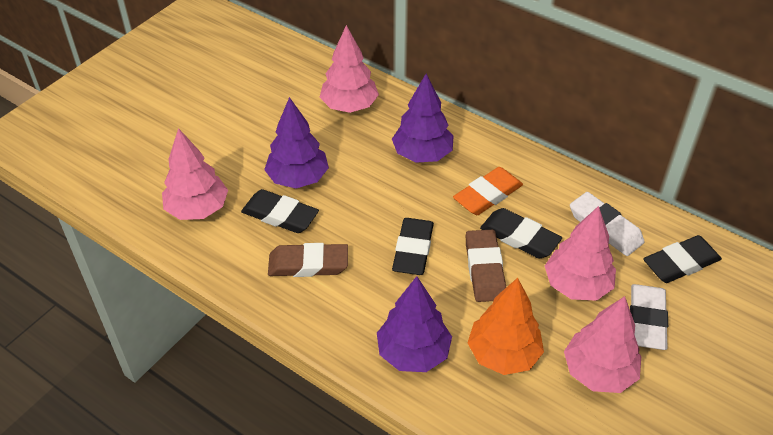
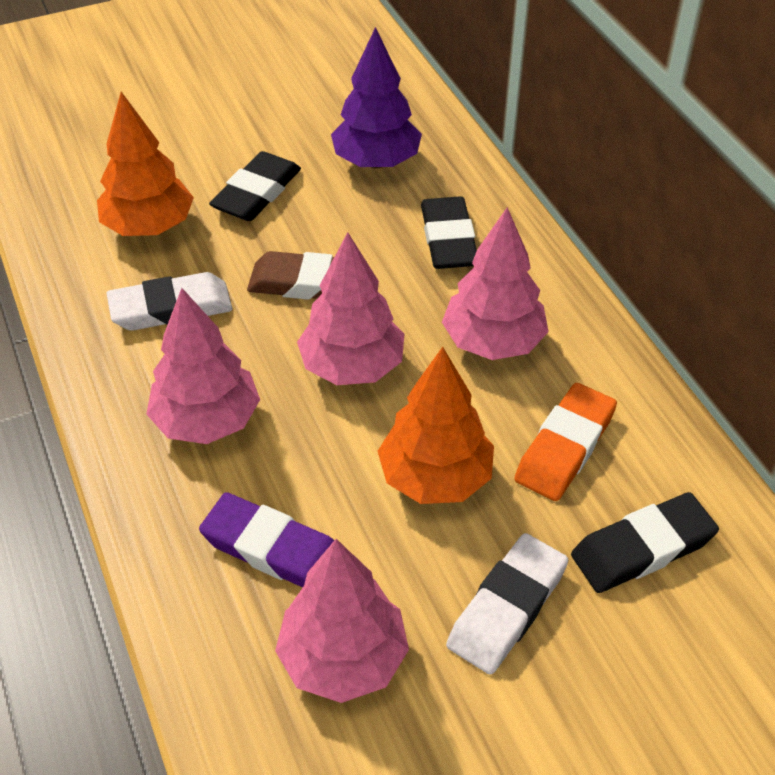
black eraser: [241,189,319,233] [392,218,434,275] [480,208,562,259] [643,235,722,283] = 4 -> [209,151,301,221] [421,196,477,269] [571,492,719,593] = 3
brown eraser: [268,243,348,277] [466,230,506,302] = 2 -> [247,251,367,300] = 1
orange tree: [468,278,544,375] = 1 -> [97,92,194,236] [378,347,494,504] = 2
purple eraser: none = 0 -> [199,492,334,587] = 1
purple tree: [264,97,329,188] [377,276,452,372] [392,74,454,163] = 3 -> [331,27,422,168] = 1

